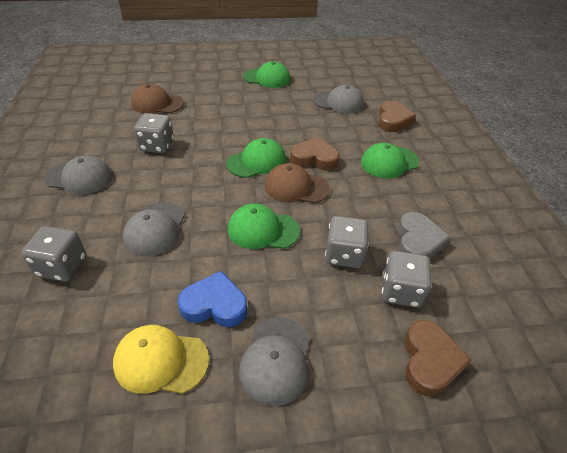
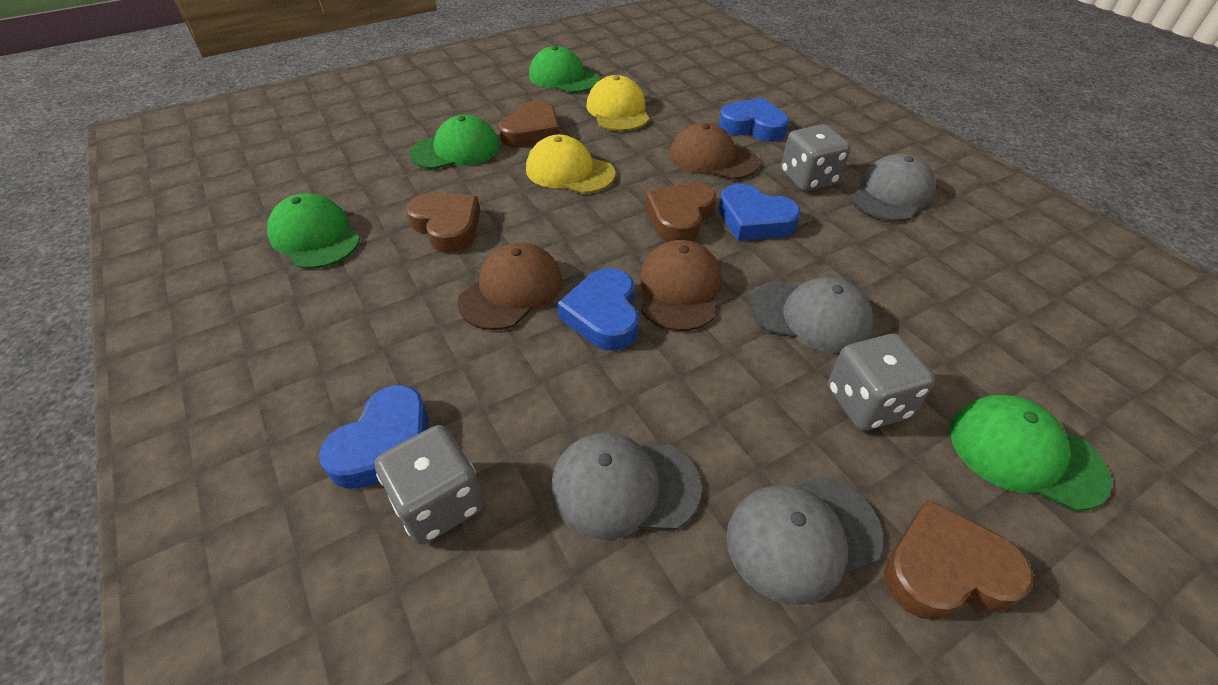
blue heart: [178,271,247,327] = 1 -> [319,385,429,489] [557,268,639,351] [718,98,789,142] [719,184,801,241] = 4
brown cap: [131,84,184,113] [265,163,330,203] = 2 -> [458,242,562,330] [639,240,722,331] [669,122,759,180] = 3
brown heart: [290,137,340,170] [378,101,416,132] [405,320,472,396] = 3 -> [406,193,480,253] [499,100,559,148] [645,182,716,242] [884,499,1033,620] = 4
grey dice: [21,226,86,282] [134,113,174,153] [325,216,369,268] [382,251,432,308] = 4 -> [375,425,484,544] [781,124,851,191] [828,334,935,431] = 3
grey heart: [398,212,450,259] = 1 -> none = 0
yellow cap: [113,325,209,394] = 1 -> [526,135,615,194] [586,75,649,131] = 2

